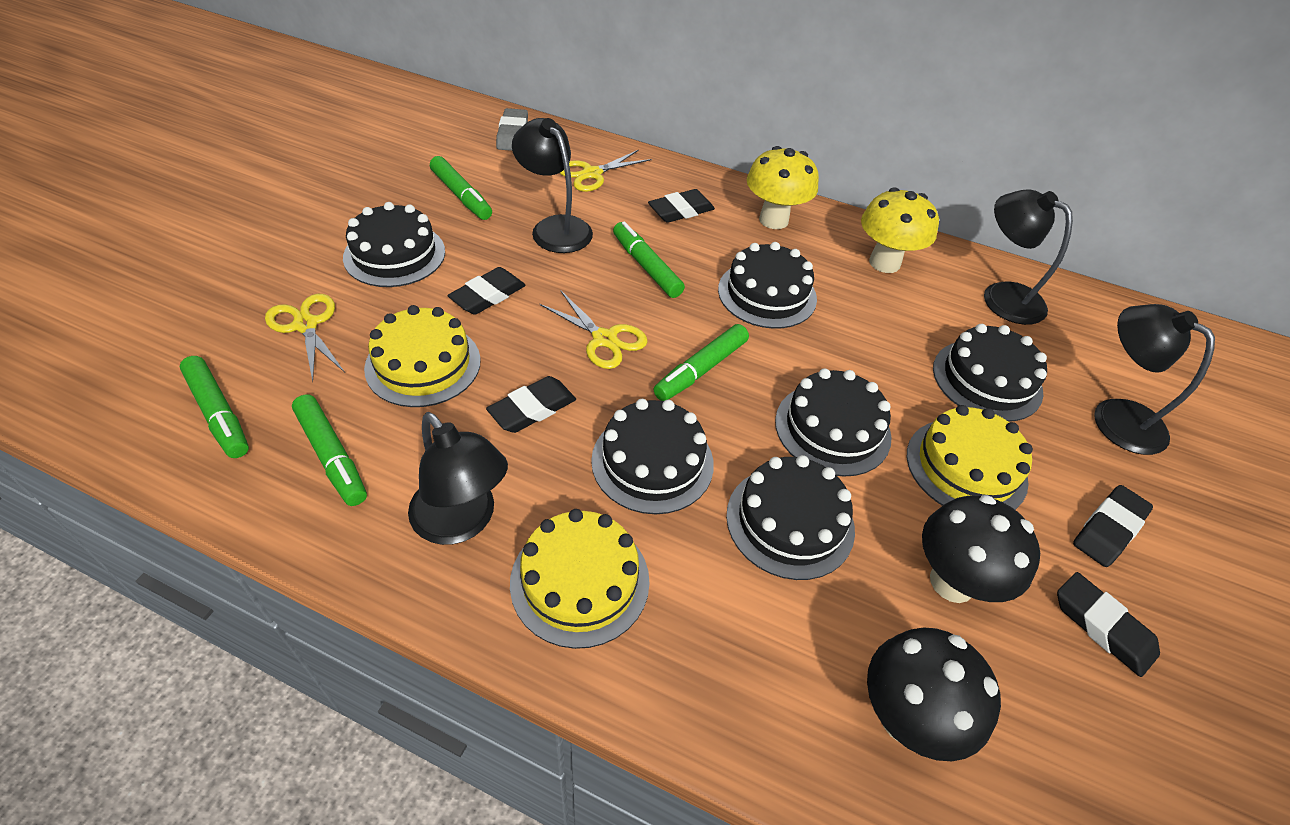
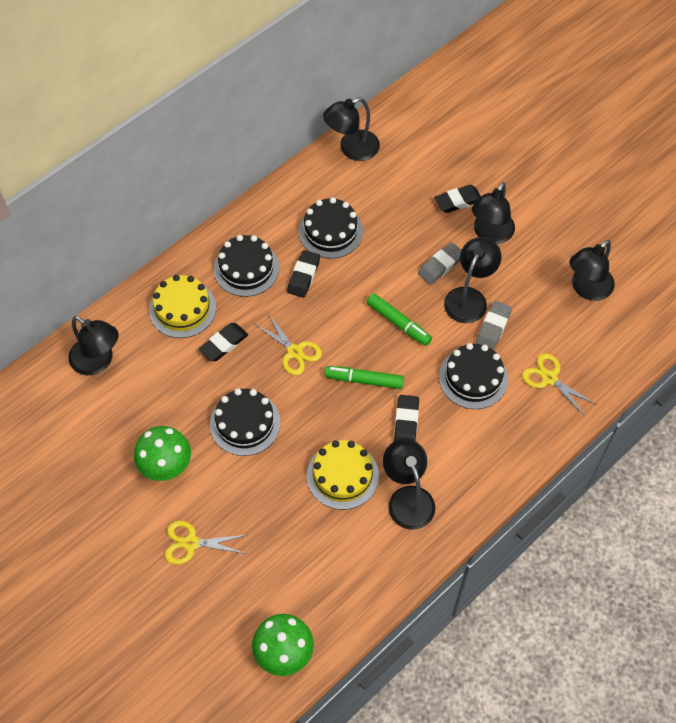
black cake: [343,202,445,287] [591,399,714,514] [718,242,817,329] [726,455,855,580] [775,368,892,477] [933,324,1047,422] = 6 -> [210,388,281,456] [214,235,279,297] [299,197,363,258] [439,343,508,409] = 4
black eraser: [448,267,526,315] [486,376,576,433] [648,189,715,223] [1057,572,1160,677] [1073,485,1153,567] = 5 -> [199,323,248,361] [287,250,320,298] [394,395,419,441] [435,185,481,213] = 4
black lamp: [408,412,508,545] [512,118,593,253] [984,189,1073,325] [1094,304,1215,455] = 4 -> [69,316,119,375] [323,97,380,161] [383,439,435,530] [444,237,502,323] [472,182,515,244] [569,240,614,301] = 6
black mushroom: [867,628,1001,761] [922,495,1040,603] = 2 -> none = 0
green marker: [180,356,249,458] [292,395,367,506] [430,156,492,220] [613,221,685,298] [654,324,749,401] = 5 -> [324,366,404,389] [367,293,432,346] = 2
green mushroom: none = 0 -> [134,426,191,481] [252,614,314,676] = 2
grey eraser: [496,108,528,151] = 1 -> [418,242,461,285] [476,301,512,350] = 2
yellow cake: [364,305,481,407] [510,509,650,649] [907,405,1033,510] = 3 -> [149,275,216,338] [307,440,379,510] = 2
yellow mushroom: [747,146,819,229] [861,187,939,273] = 2 -> none = 0

